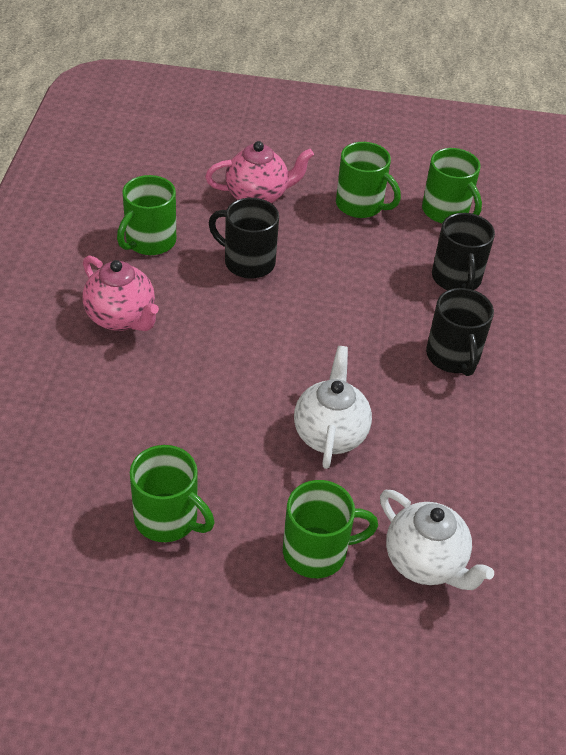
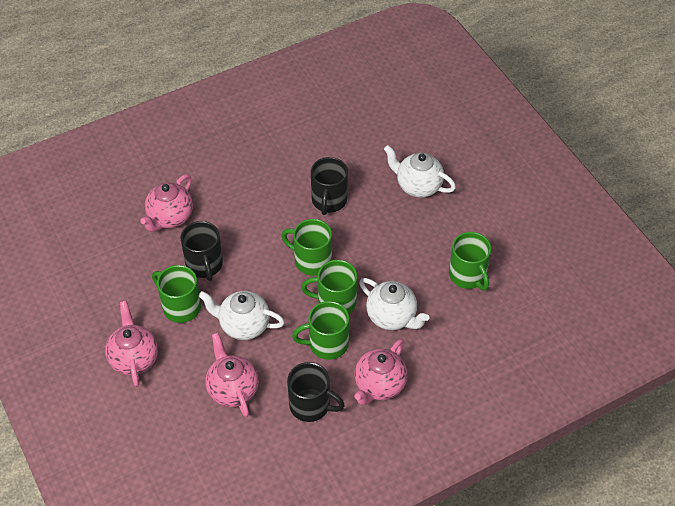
pink teapot: [82,255,159,331] [205,141,314,203] = 2 -> [105,301,158,387] [140,174,193,232] [206,332,259,417] [354,339,407,405] = 4
white teapot: [294,346,372,469] [380,490,494,590] = 2 -> [199,291,285,340] [359,278,430,330] [384,145,456,198] = 3

